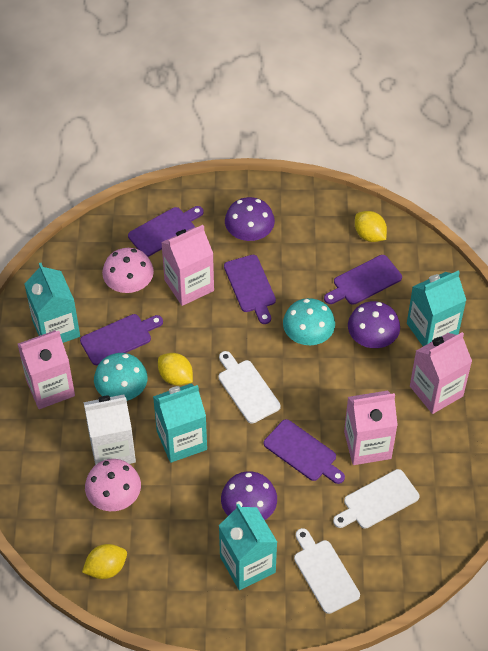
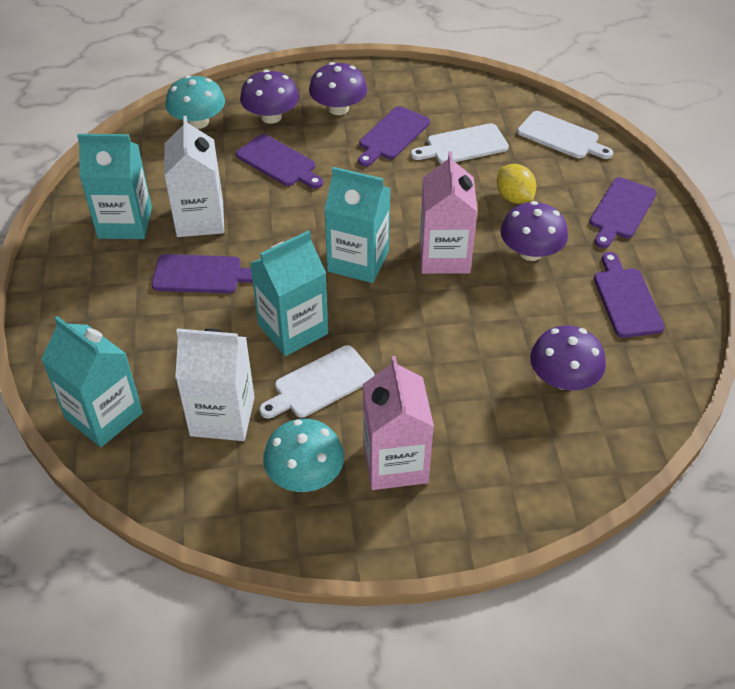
pink carton: [18,330,75,409] [161,225,214,306] [344,390,398,465] [410,332,472,414] = 4 -> [363,356,434,490] [419,152,478,274] = 2
pink mushroom: [85,459,141,511] [102,248,154,293] = 2 -> none = 0
purple mushroom: [221,471,277,520] [225,197,275,241] [348,301,400,348] = 3 -> [240,70,299,124] [309,62,367,115] [500,201,568,261] [530,325,606,390] = 4
white carton: [84,394,136,465] = 1 -> [164,116,224,237] [175,328,255,441] = 2
yellow lemon: [82,544,127,579] [158,353,193,386] [355,211,387,242] = 3 -> [496,164,536,204] = 1

